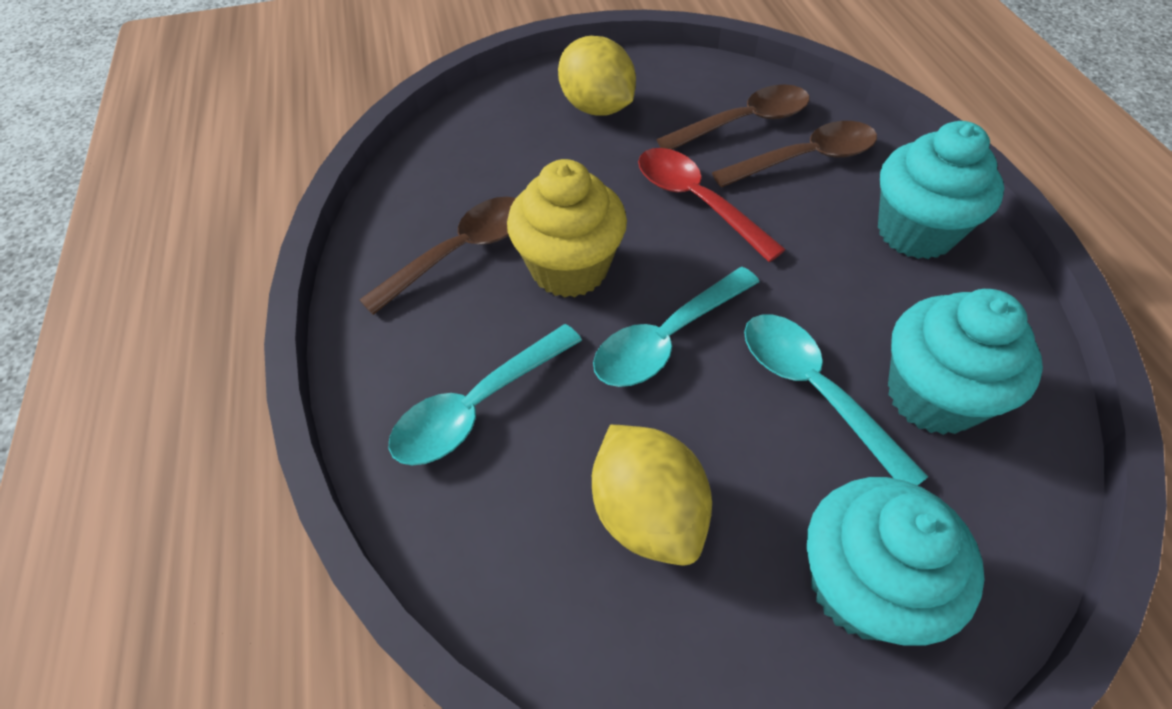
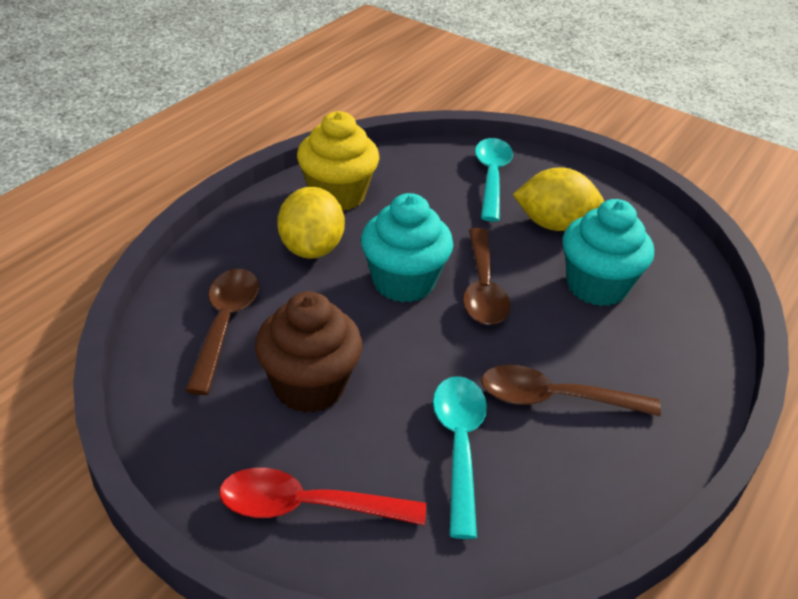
brown cupcake: none = 0 -> [255,291,362,413] = 1
turquoise cupcake: [807,477,985,646] [878,121,1004,259] [888,289,1043,435] = 3 -> [361,193,453,303] [563,199,654,306] = 2
turquoise spoon: [389,324,582,466] [593,267,759,387] [744,315,929,486] = 3 -> [433,376,487,539] [475,138,513,222] = 2

